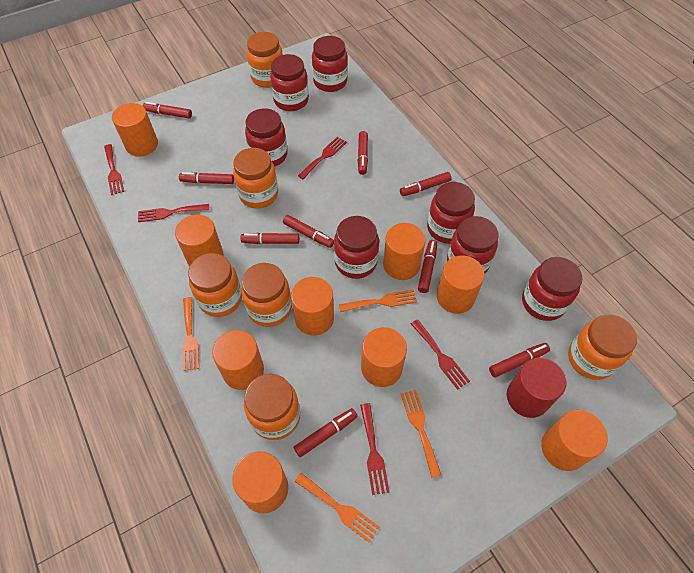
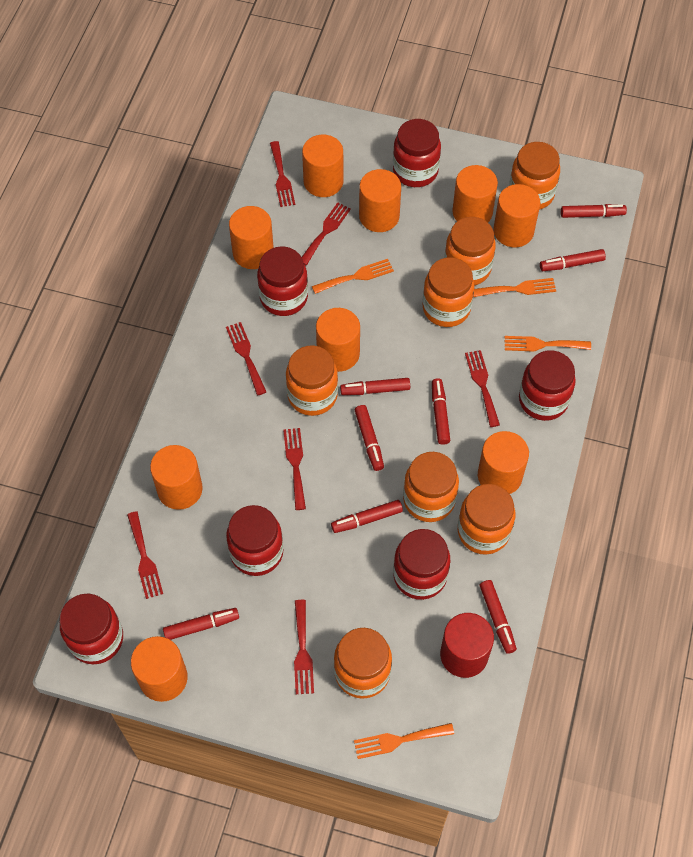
orange jar: [188,253,242,317] [233,148,278,208] [241,263,292,327] [244,374,300,440] [247,32,283,88] [568,314,637,380] = 6 -> [286,346,338,416] [334,628,392,698] [403,452,459,522] [422,257,475,327] [444,217,496,285] [458,484,515,555] [509,142,560,210] = 7
red fork: [104,144,124,195] [138,204,209,222] [298,137,347,179] [360,403,390,495] [411,319,470,390] = 5 -> [127,511,163,599] [226,322,266,395] [270,141,295,207] [283,428,306,510] [294,600,314,694] [302,202,351,265] [465,350,500,427] = 7
red jar: [245,108,288,167] [270,54,309,111] [312,36,348,92] [334,216,379,279] [427,182,475,244] [447,216,498,273] [522,257,583,321] = 7 -> [60,594,123,664] [226,505,283,576] [257,246,308,316] [393,119,441,187] [393,529,450,600] [519,350,576,421] = 6
red marker: [143,102,192,118] [179,172,234,184] [240,233,299,244] [283,215,334,248] [294,408,358,457] [358,131,368,175] [400,172,452,196] [418,240,437,293] [489,343,550,378] = 9 -> [163,608,239,640] [331,500,403,533] [340,378,410,395] [355,405,384,471] [432,378,450,445] [479,580,517,654] [540,249,606,271] [561,204,627,218] = 8

